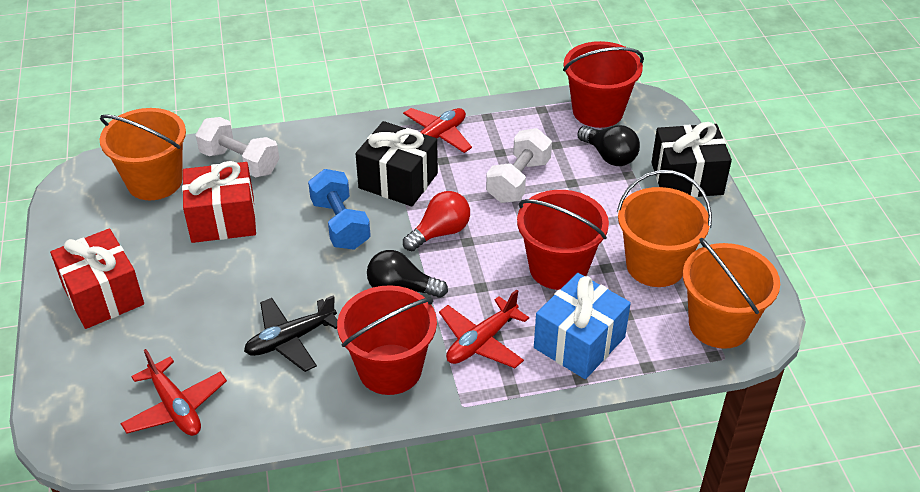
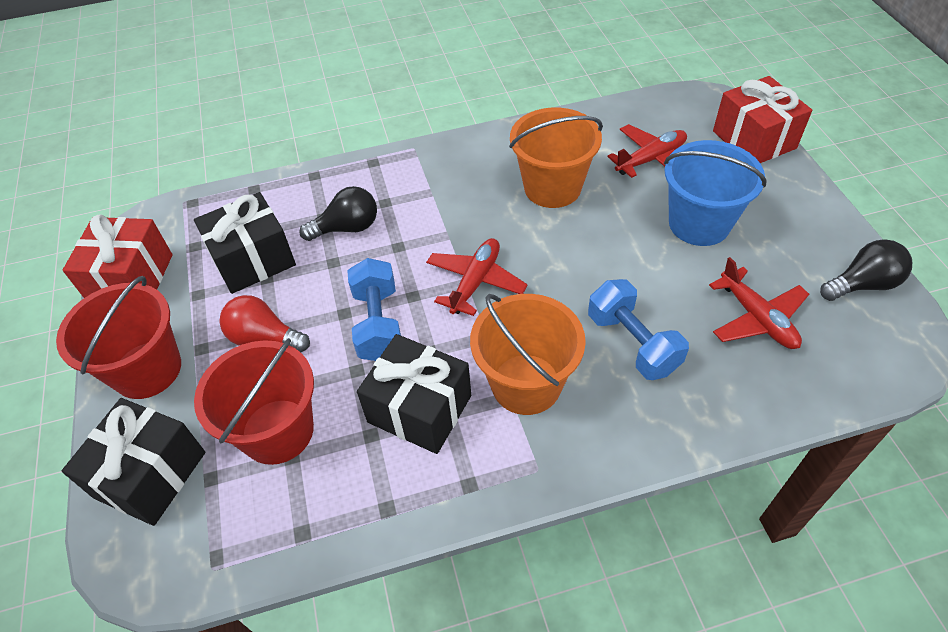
black gift: [356,121,438,207] [651,122,732,197] = 2 -> [62,398,205,526] [194,192,296,294] [357,334,471,454] = 3
black plane: [244,295,337,372] = 1 -> none = 0
blue bucket: none = 0 -> [664,140,767,246] = 1
blue dumbbell: [308,169,371,250] = 1 -> [347,258,401,361] [588,279,689,380] = 2
blue gift: [534,273,631,379] = 1 -> none = 0
orange bucket: [100,108,186,200] [617,170,712,287] [683,238,780,349] = 3 -> [470,294,586,415] [509,108,603,208] = 2
red bucket: [337,285,437,395] [517,190,609,290] [563,41,644,128] = 3 -> [56,276,181,399] [194,338,314,465] = 2
white dumbbell: [196,117,279,178] [486,128,552,203] = 2 -> none = 0

